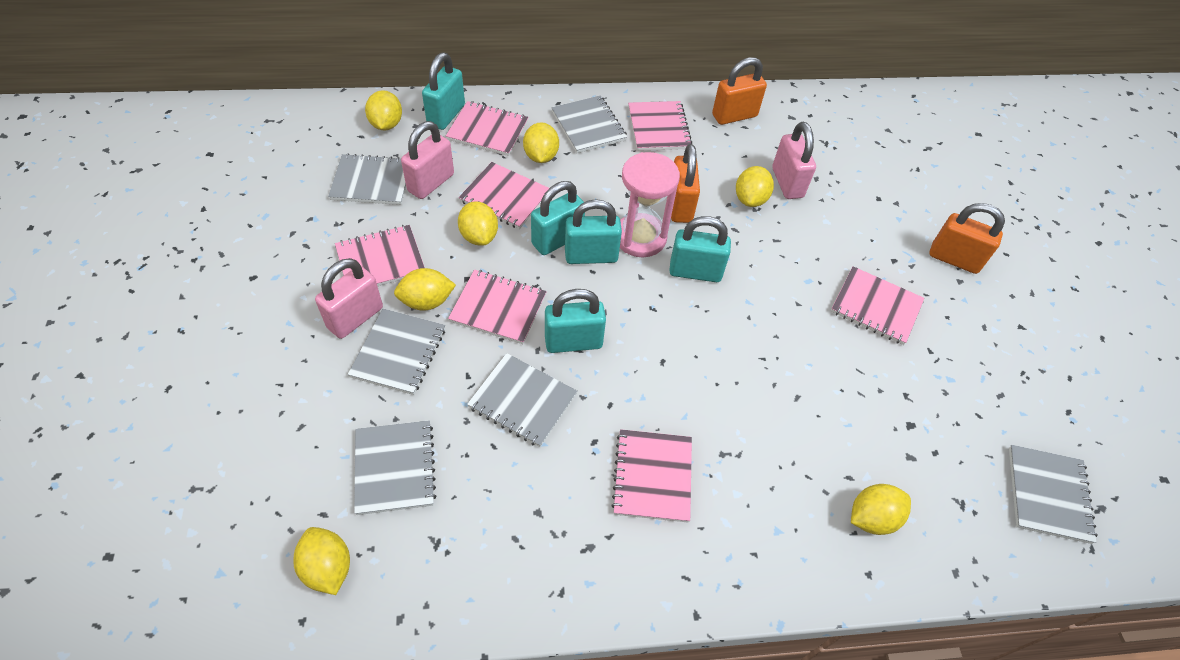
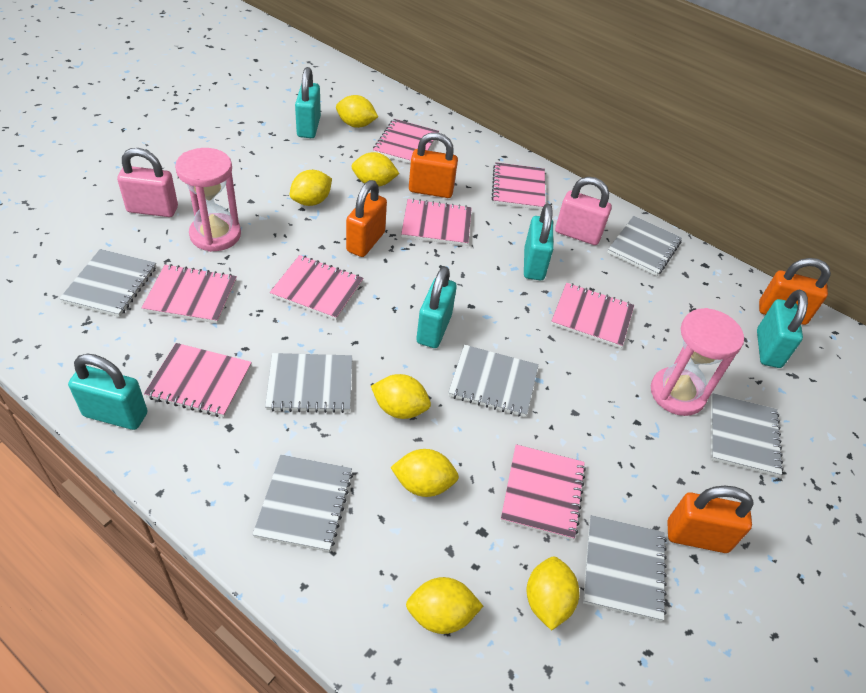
grey notebook: [328,153,406,205] [348,308,445,395] [354,420,436,515] [467,353,577,447] [551,95,627,153] [1009,445,1098,544] = 6 -> [59,249,156,317] [252,455,353,552] [265,353,352,413] [448,345,539,417] [583,515,667,622] [607,216,682,276] [711,393,784,477] = 7
orange padlock: [671,144,700,223] [712,57,767,125] [929,203,1005,274] = 3 -> [346,180,387,257] [409,132,458,198] [667,486,754,553] [759,258,831,325] = 4
pink hourglass: [620,152,680,257] = 1 -> [175,148,241,252] [651,308,744,416] = 2
pink notebook: [335,225,425,286] [446,101,529,156] [448,270,547,344] [459,162,549,229] [611,429,692,522] [628,101,692,151] [831,266,925,345] = 7 -> [141,264,237,323] [144,343,252,417] [270,255,363,320] [373,119,439,164] [401,198,472,246] [492,162,545,210] [501,444,586,540] [551,283,634,348] = 8
pink padlock: [315,258,383,339] [401,121,454,199] [772,122,816,199] = 3 -> [117,148,178,217] [555,177,612,245] = 2

